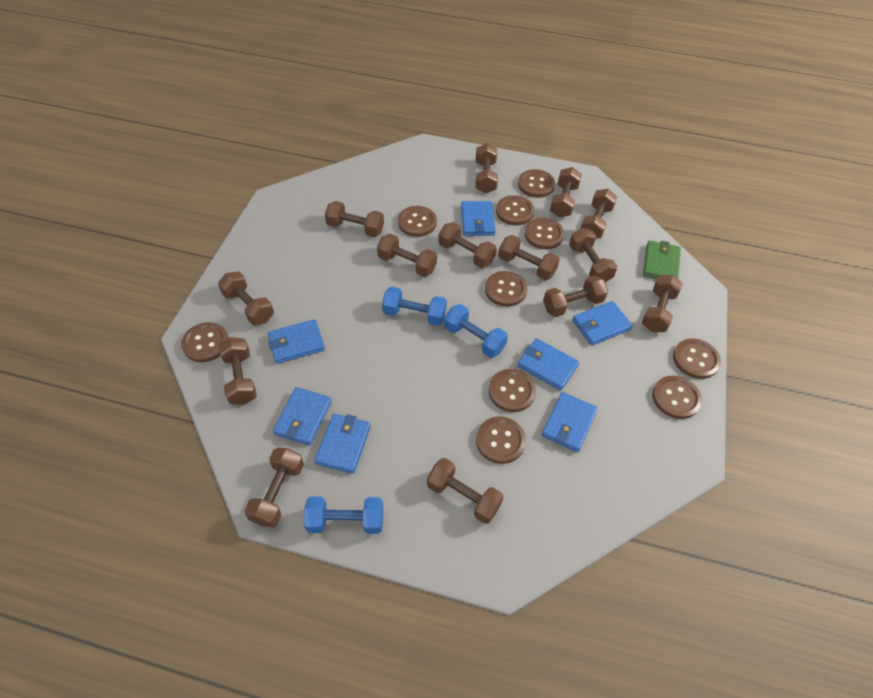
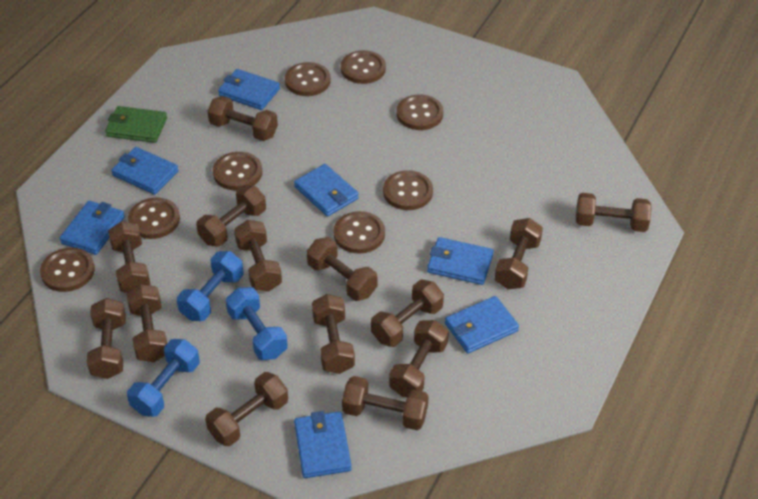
brown button: [181,322,229,362] [398,206,437,237] [476,417,526,464] [485,271,527,307] [488,369,536,412] [496,195,535,226] [518,169,555,198] [524,218,564,249] [652,376,702,419] [673,338,721,379] = 10 -> [40,247,95,292] [128,198,180,239] [213,152,262,190] [285,62,331,96] [334,211,385,254] [341,50,386,84] [383,170,433,210] [397,95,443,130] = 8

